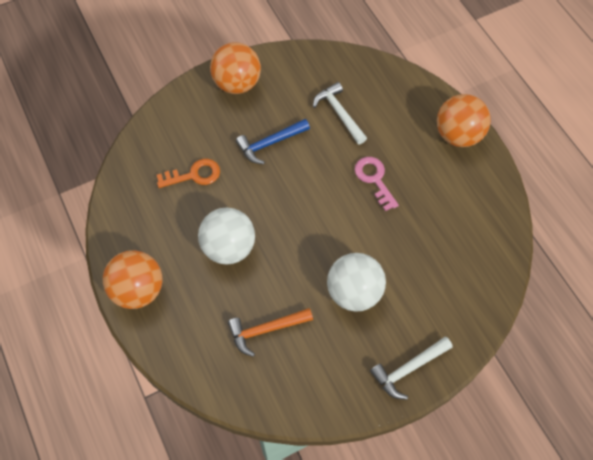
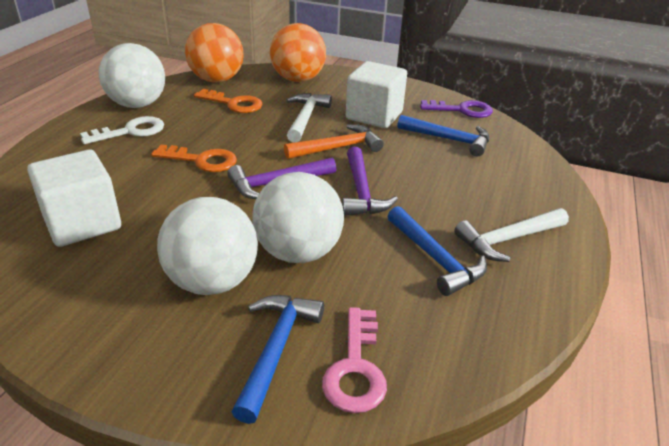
blue hammer: [236,119,310,164] = 1 -> [232,295,324,424] [387,206,487,296] [397,115,489,156] = 3
orange ball: [103,250,162,309] [210,42,261,94] [437,94,491,147] = 3 -> [185,23,244,83] [270,23,326,82] = 2
orange key: [157,159,220,188] = 1 -> [151,144,237,172] [194,89,263,113] = 2
purple hammer: none = 0 -> [227,157,336,199] [342,147,398,216] = 2
purple key: none = 0 -> [420,100,493,118] = 1
white ball: [198,208,255,265] [327,253,386,312] = 2 -> [99,43,165,108] [157,197,258,295] [252,172,344,263] = 3
white cube: none = 0 -> [27,150,121,247] [346,61,407,128] = 2
white key: none = 0 -> [80,116,164,144] = 1

